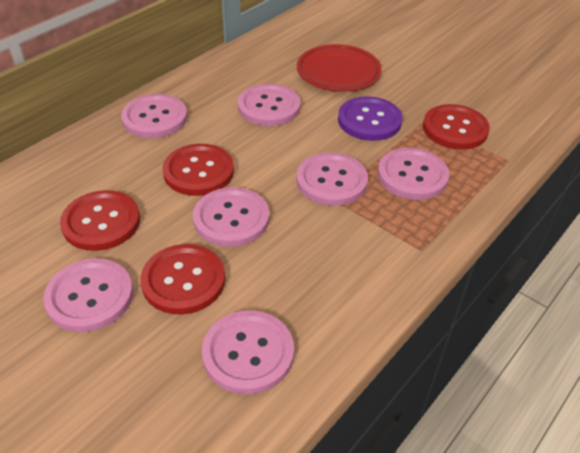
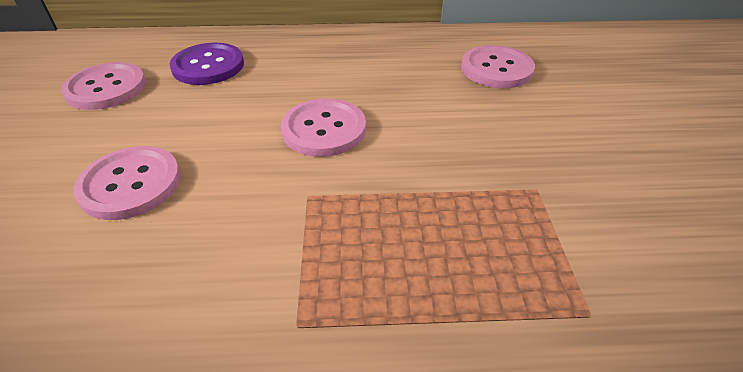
pink button: [43,258,133,332] [121,94,187,138] [193,187,269,247] [202,310,294,394] [238,84,301,126] [296,152,368,206] [378,148,449,200] = 7 -> [61,62,146,110] [74,146,181,220] [281,98,366,157] [461,45,535,88] = 4
red button: [60,190,140,251] [140,244,225,314] [162,144,234,196] [423,104,490,150] = 4 -> none = 0
red plate: [297,44,382,92] = 1 -> none = 0

